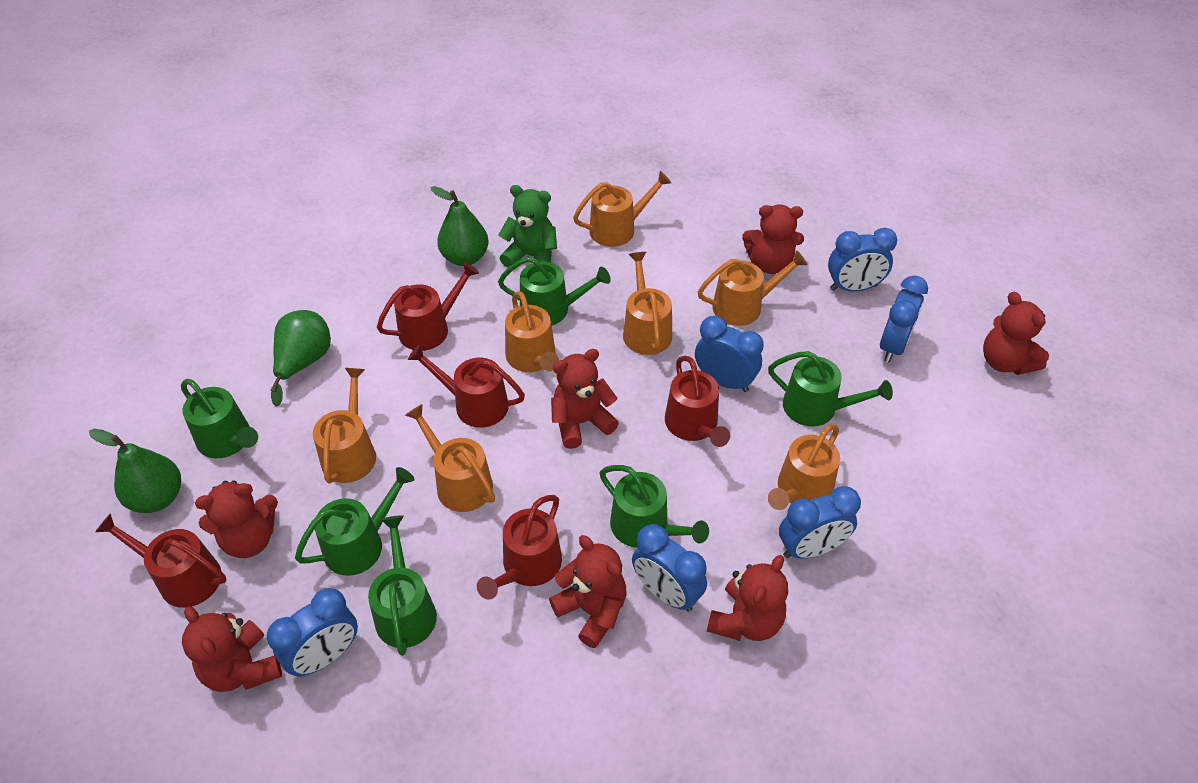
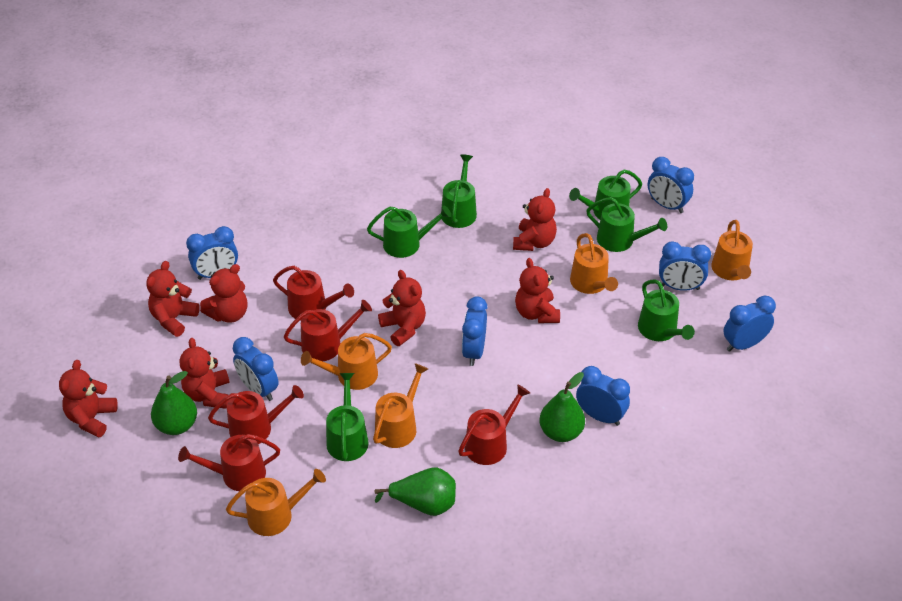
blue clock: [267,588,358,677] [632,524,707,612] [695,316,763,392] [779,486,861,559] [828,228,897,292] [880,275,928,362] = 6 -> [186,226,238,280] [233,337,279,401] [462,296,487,366] [576,366,630,426] [648,157,694,213] [659,241,711,291] [723,296,776,352] = 7
green teddy bear: [498,185,557,268] = 1 -> none = 0
orange watering can: [313,368,376,484] [405,404,495,512] [505,291,559,372] [573,171,671,247] [623,252,672,355] [698,250,808,326] [768,424,840,510] = 7 -> [226,469,326,536] [301,333,392,390] [373,363,428,448] [570,233,618,294] [711,220,753,280] = 5

